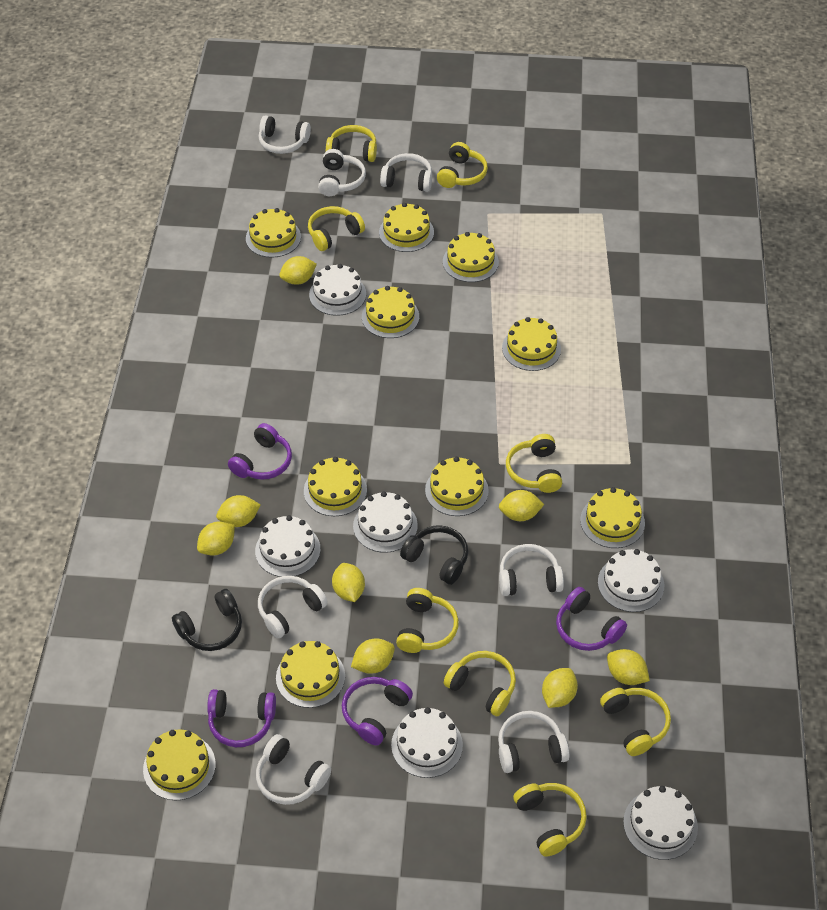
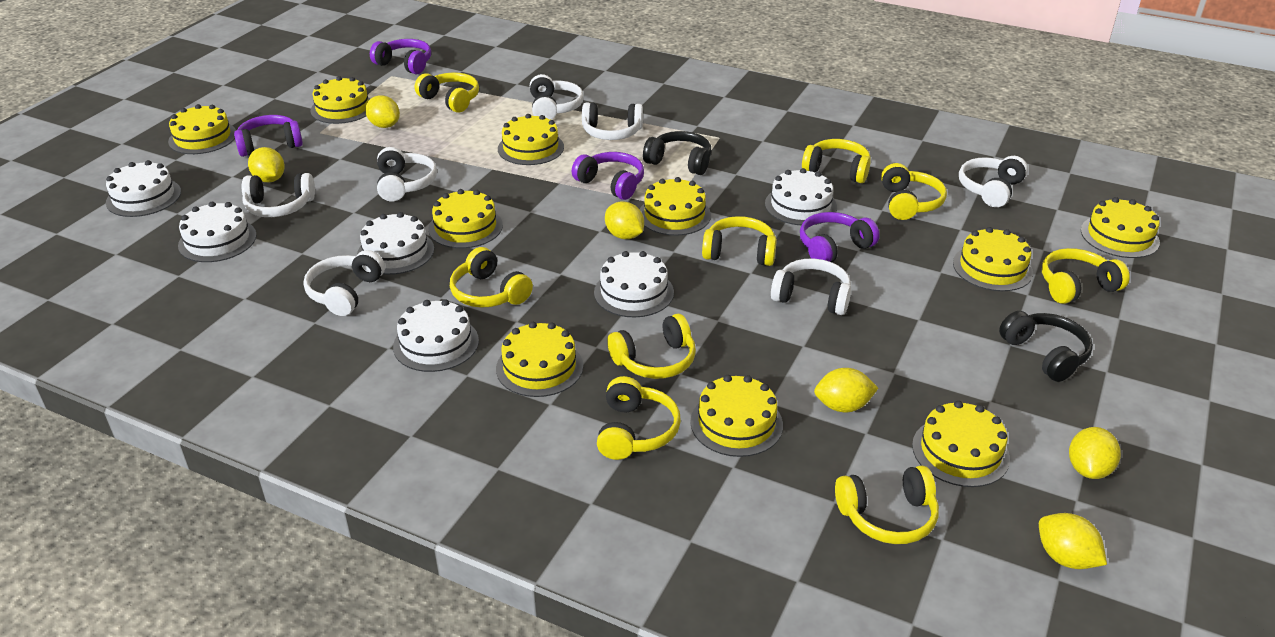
yellow headphones: [308,206,365,251] [326,125,377,162] [396,588,459,653] [437,142,488,188] [444,651,516,716] [506,434,562,493] [513,783,587,857] [600,688,671,756] = 8 -> [415,73,479,113] [450,247,533,308] [597,376,681,460] [607,314,696,379] [702,216,777,266] [802,139,871,183] [835,466,939,544] [881,163,947,220] [1042,248,1130,304] = 9
yellow lemon: [197,522,235,556] [216,495,261,527] [279,256,317,285] [332,563,365,602] [351,638,395,674] [499,490,544,521] [542,668,578,708] [607,649,650,685] = 8 -> [248,147,285,183] [365,95,400,128] [605,201,644,239] [814,368,878,412] [1039,513,1107,569] [1069,427,1121,479] = 6

